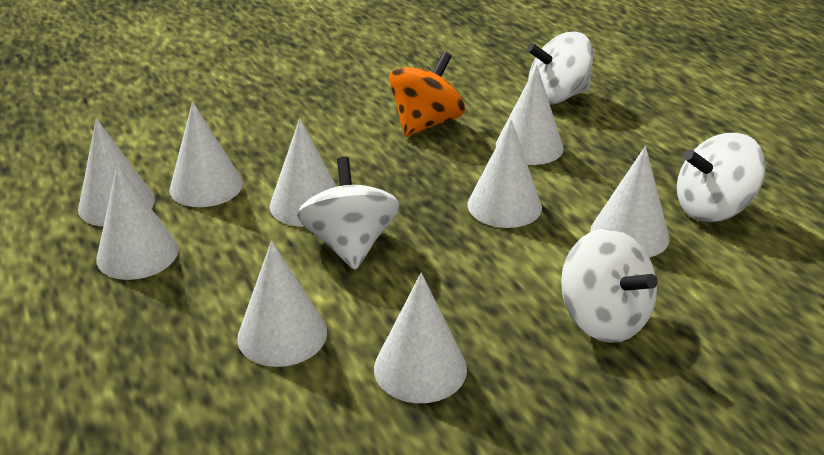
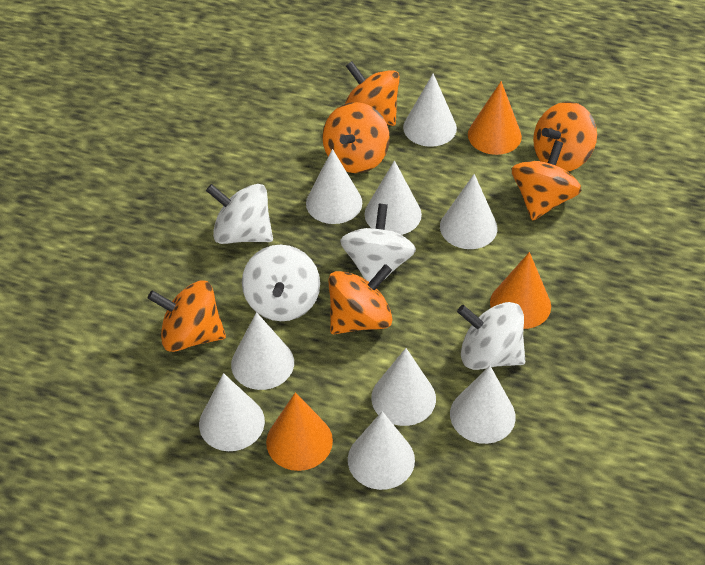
orange cone: none = 0 -> [266,392,333,471] [468,81,522,155] [490,252,551,329] = 3
orange spinning top: [389,52,465,137] = 1 -> [148,280,226,352] [322,102,390,173] [328,264,393,334] [345,61,400,126] [512,141,582,221] [533,102,597,172] = 6

